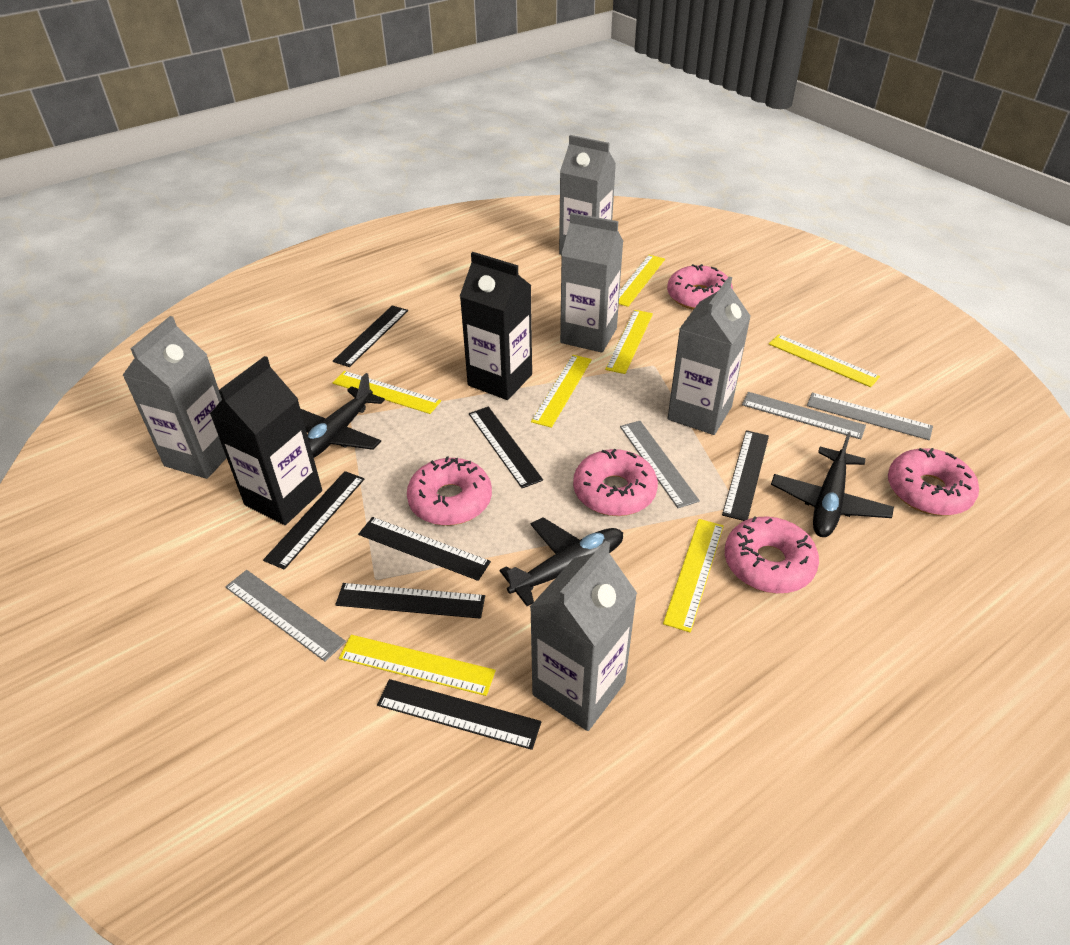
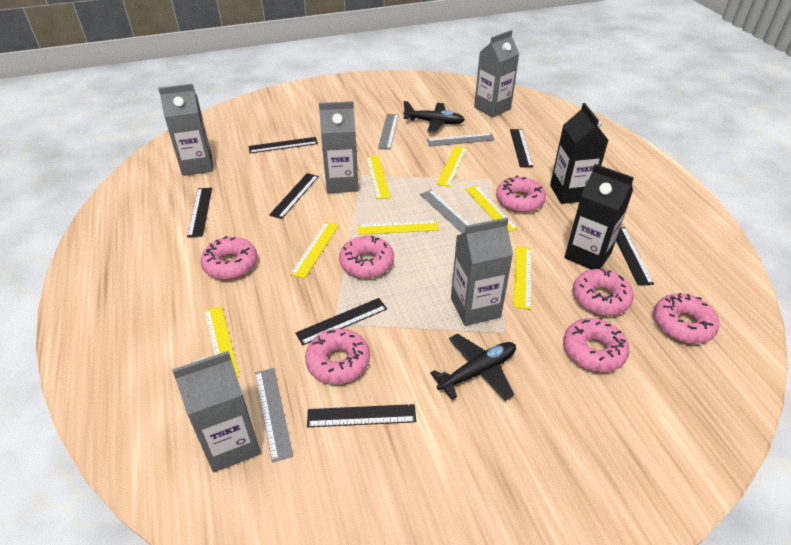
black plane: [300,373,385,458] [500,517,623,606] [771,432,894,537] = 3 -> [403,101,465,133] [430,333,516,401] = 2
pink donut: [407,456,492,526] [573,449,658,516] [667,264,733,310] [725,516,819,594] [888,448,979,516] = 5 -> [201,236,257,280] [305,329,370,384] [339,235,394,278] [496,175,546,213] [563,318,629,372] [573,269,634,316] [653,293,719,344] = 7

